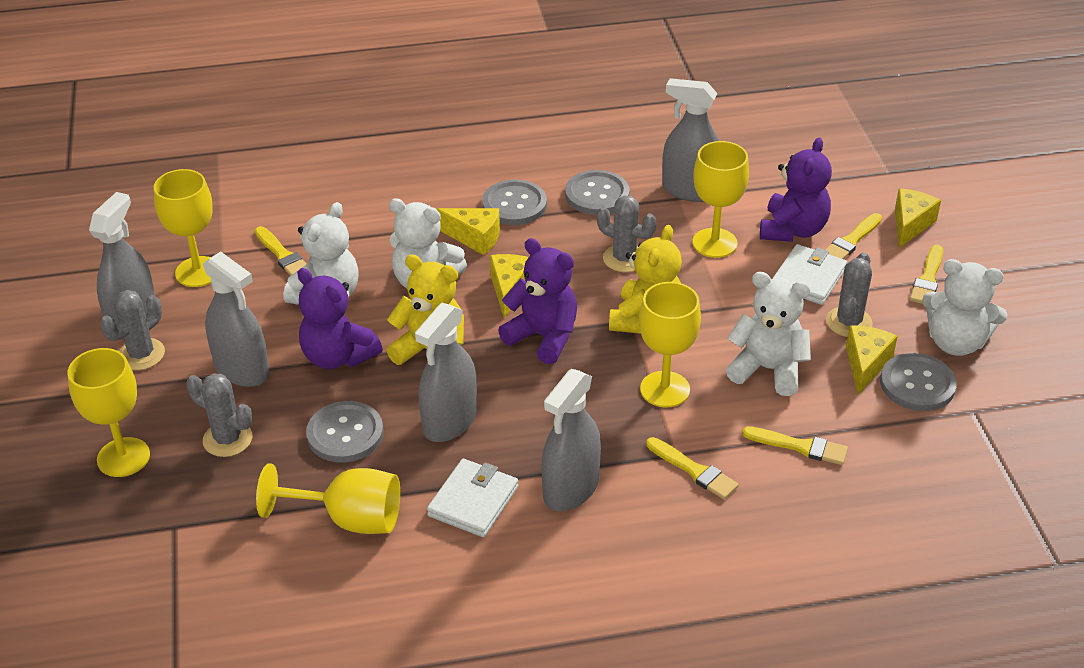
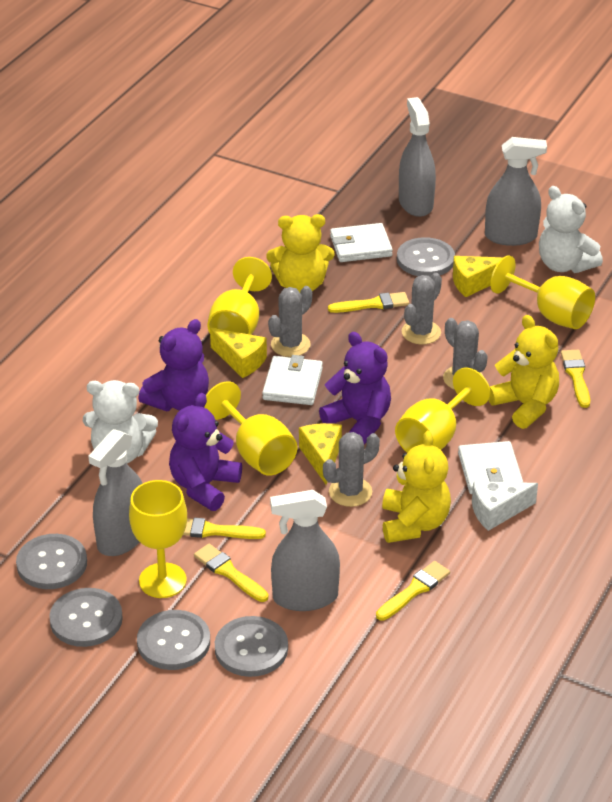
grey button: [306,401,384,462] [482,180,547,225] [565,170,630,215] [880,353,957,411] = 4 -> [16,534,87,589] [49,588,123,647] [137,610,210,670] [215,616,288,677] [397,237,455,277] = 5
grey spray bottle: [89,192,155,339] [203,251,270,387] [415,303,477,442] [542,369,601,511] [662,78,719,202] = 5 -> [88,429,143,556] [270,490,340,611] [399,97,436,217] [485,137,547,246] = 4
white cheese: none = 0 -> [472,481,538,531] = 1
white teddy bear: [283,202,359,305] [389,198,467,288] [726,272,811,396] [922,259,1007,356] = 4 -> [83,380,158,464] [539,186,603,273] = 2
white wallet: [427,459,518,537] [772,244,847,305] = 2 -> [262,355,323,405] [330,223,393,262] [458,441,523,494] = 3
yellow cheese: [437,208,500,255] [490,254,529,318] [846,325,898,395] [895,189,941,248] = 4 -> [210,328,267,378] [299,423,342,485] [453,256,503,297] = 3
yellow teddy bear: [386,254,464,365] [609,225,682,333] = 2 -> [266,214,335,292] [382,431,451,543] [489,315,559,429] = 3

